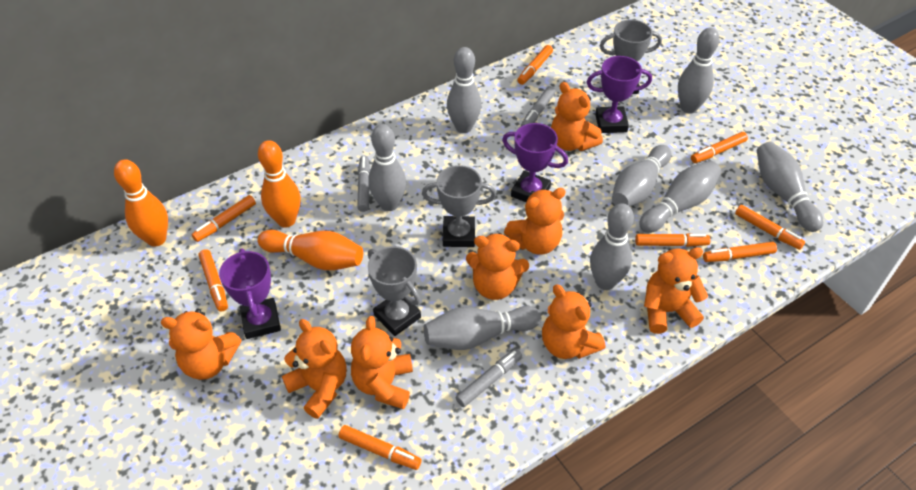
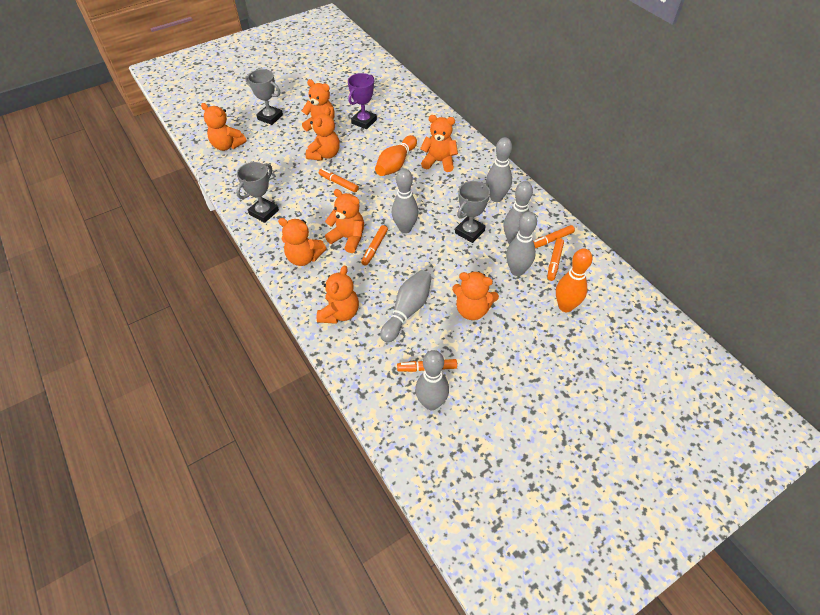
grey bowling pin: [368,124,406,211] [424,306,541,350] [447,47,482,133] [590,203,634,290] [612,145,671,207] [639,161,721,233] [678,28,719,114] [757,142,823,232] = 8 -> [380,270,432,343] [392,168,418,233] [415,350,449,410] [486,137,512,202] [504,181,533,244] [506,212,537,276] = 6
grey marker: [357,156,370,212] [456,349,522,407] [521,86,555,126] = 3 -> none = 0
orange bowling pin: [114,159,168,247] [257,230,363,270] [258,140,301,228] = 3 -> [375,135,417,176] [556,248,593,312] = 2
orange marker: [192,195,256,242] [198,249,228,311] [338,425,422,470] [517,45,553,85] [635,233,710,247] [691,132,748,163] [703,242,777,262] [735,205,805,250] = 8 -> [319,168,359,192] [361,225,388,266] [397,359,457,372] [533,225,575,248] [547,238,564,281] = 5
purple trophy: [219,248,281,339] [502,123,568,202] [587,56,652,133] = 3 -> [348,73,377,129] = 1

